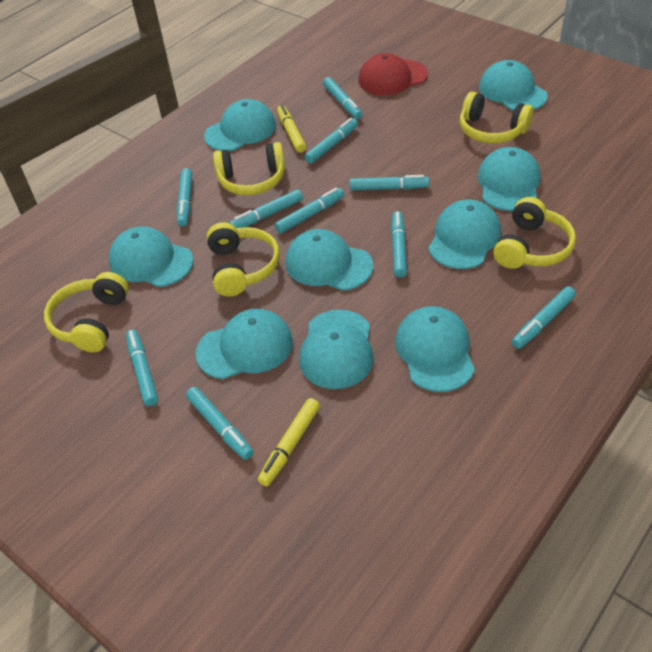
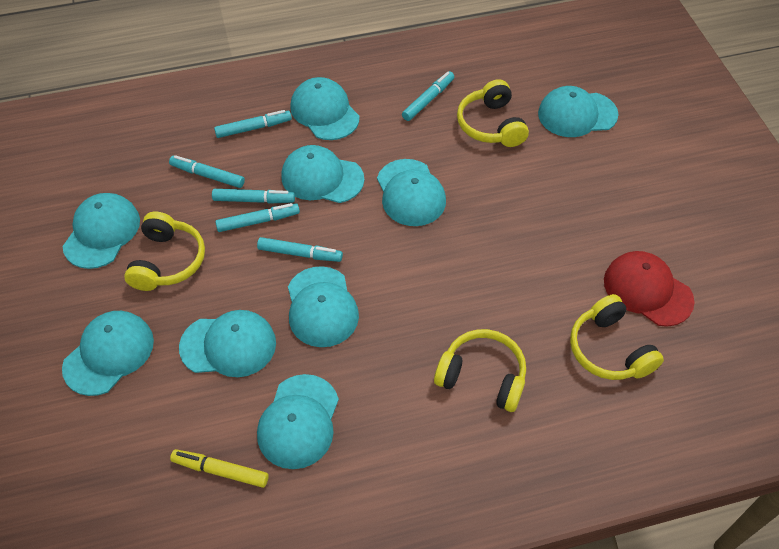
turquoise marker: [126,329,158,406] [177,168,192,226] [186,387,254,460] [229,189,303,228] [275,188,344,233] [305,118,358,164] [323,77,362,119] [350,175,429,191] [391,211,407,277] [512,287,576,349] = 10 -> [169,155,245,188] [212,189,295,204] [214,110,292,138] [215,203,300,232] [257,237,343,262] [402,71,454,121] = 6
yellow headphones: [44,272,129,352] [207,222,280,297] [213,142,285,195] [460,91,534,143] [493,197,576,269] = 5 -> [124,212,205,291] [434,329,526,412] [457,79,529,147] [570,294,664,380] = 4
yellow marker: [258,398,320,486] [277,105,306,153] = 2 -> [170,449,269,488] = 1

